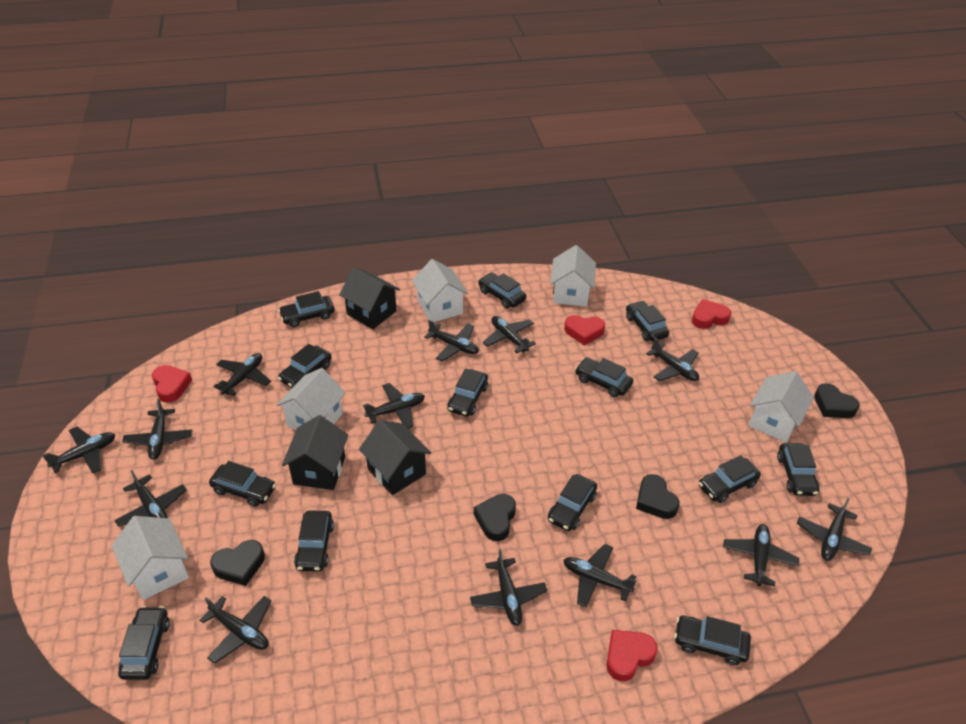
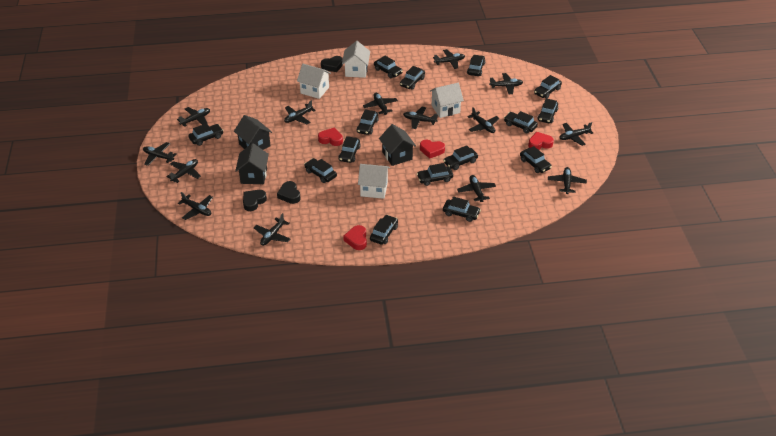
black car: [118,606,170,680] [209,461,276,507] [278,291,334,327] [278,344,332,388] [294,511,334,572] [447,369,488,417] [478,272,526,309] [548,474,597,531] [575,357,633,397] [626,301,669,342] [674,616,751,665] [699,455,761,503] [777,443,819,496] = 13 -> [188,123,224,146] [304,158,337,183] [338,136,361,163] [357,109,379,135] [370,215,398,245] [374,56,403,78] [400,66,425,90] [417,163,453,186] [443,145,478,170] [443,197,481,222] [467,55,485,76] [504,111,538,133] [520,146,552,173] [534,75,562,99] [538,98,558,123] = 15
black heart: [210,540,265,586] [474,494,516,541] [636,474,680,519] [814,383,860,418] = 4 -> [243,190,267,211] [277,181,301,204] [321,56,343,72] = 3
black plane: [42,427,115,474] [114,470,187,527] [122,399,193,460] [200,596,271,664] [213,353,271,396] [363,383,425,429] [424,320,479,361] [470,549,547,626] [483,316,536,353] [563,544,636,608] [646,337,699,382] [723,524,799,587] [797,498,872,561] = 13 -> [143,142,177,166] [166,159,201,183] [177,107,210,127] [178,192,213,220] [254,213,290,246] [284,100,316,124] [363,93,398,115] [403,107,438,129] [433,49,465,69] [457,175,496,202] [467,107,499,133] [489,73,523,94] [548,167,587,194] [559,122,593,146] = 14
white house: [111,516,189,600] [276,368,346,430] [412,259,468,322] [550,245,596,307] [749,371,814,443] = 5 -> [297,64,331,99] [342,41,370,78] [358,164,390,199] [430,83,464,118] = 4

